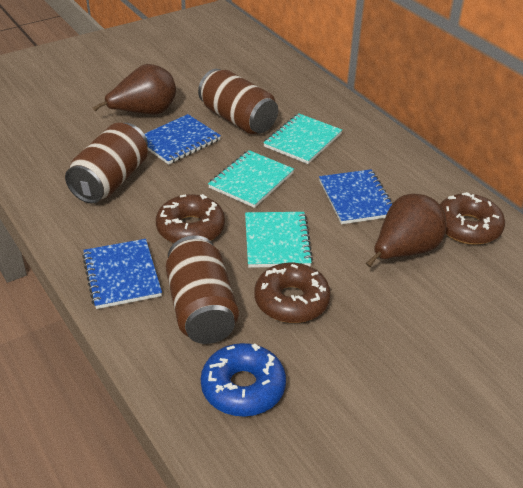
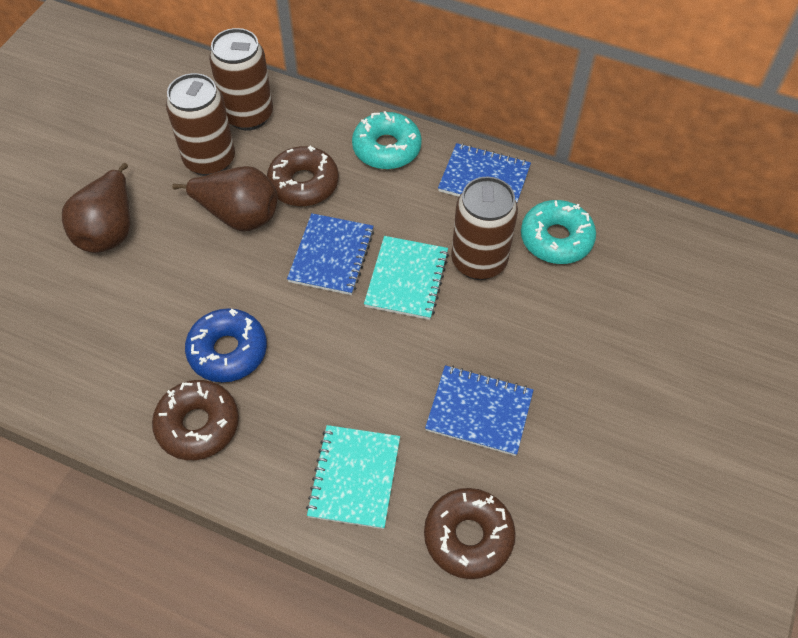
turquoise donut: none = 0 -> [352,111,422,169] [521,200,596,264] = 2
turquoise notebook: [208,150,294,208] [245,212,313,268] [263,113,342,164] = 3 -> [306,425,400,529] [364,236,449,320] = 2

